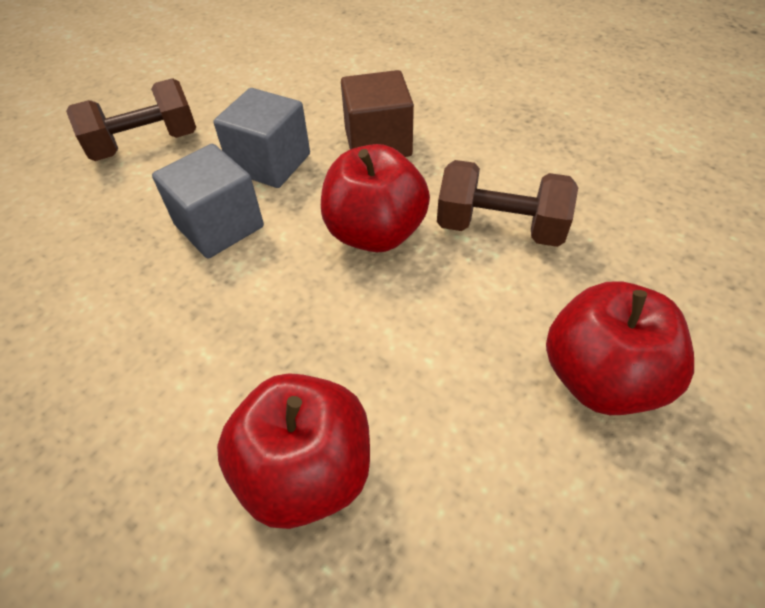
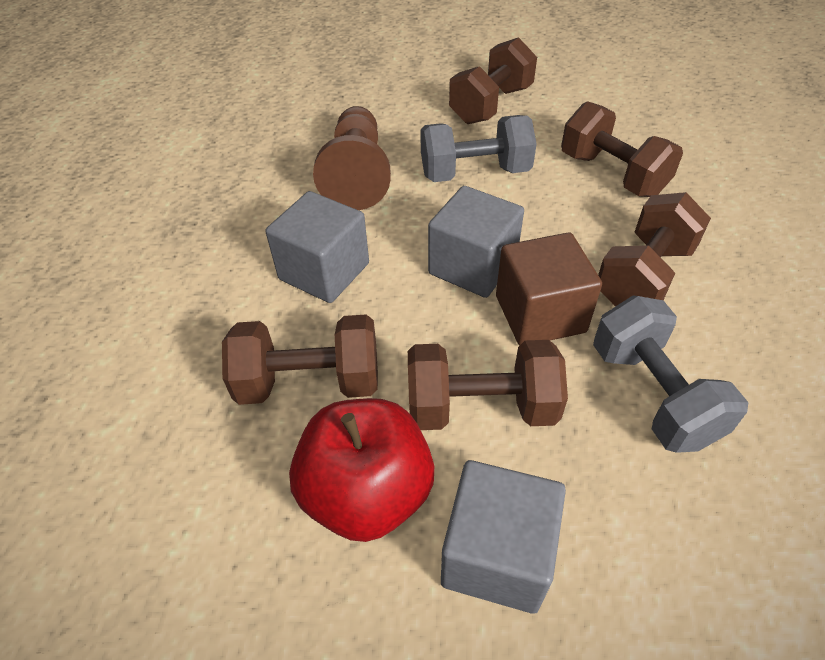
brown dumbbell: [66,78,196,161] [437,160,578,247] = 2 -> [222,314,378,405] [408,340,568,430] [449,37,537,124] [561,101,683,197] [598,192,711,306] = 5
brown pawn: none = 0 -> [313,106,391,210] = 1
grey cube: [152,144,264,259] [214,88,310,188] = 2 -> [265,191,369,303] [428,186,524,298] [441,460,566,614] = 3
grey dumbbell: none = 0 -> [420,115,537,182] [593,296,748,453] = 2
red apple: [217,373,370,529] [321,144,430,252] [546,282,694,415] = 3 -> [289,398,434,542] = 1

